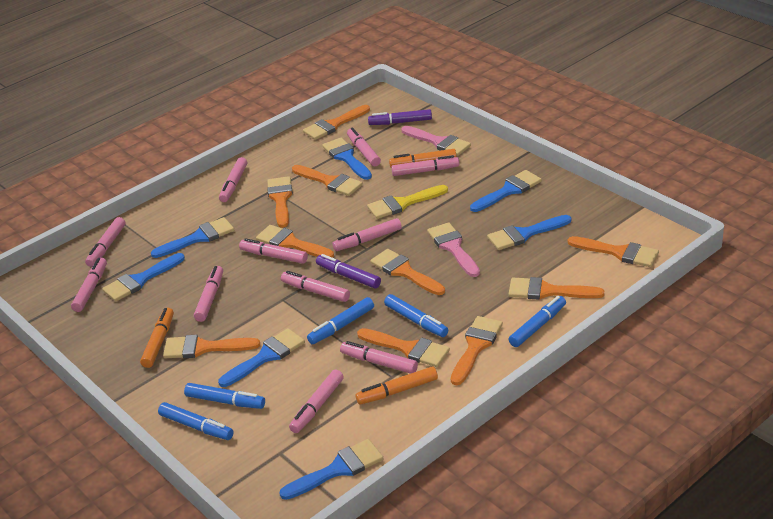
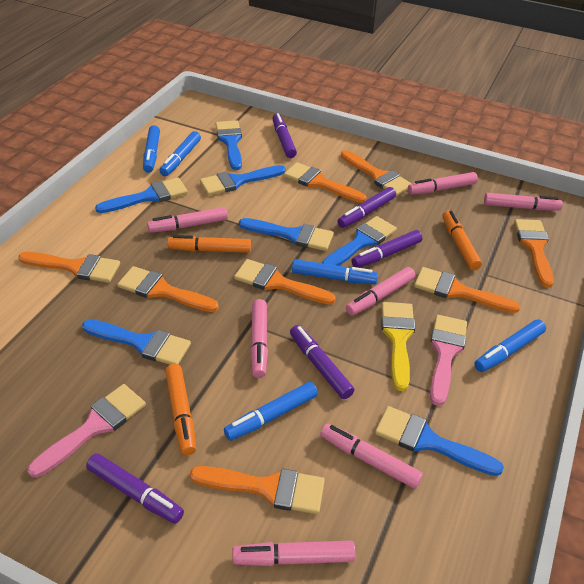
orange brush: [163,335,260,358] [256,225,334,258] [267,176,293,228] [292,165,363,196] [303,105,370,140] [357,328,450,367] [370,249,445,295] [451,316,503,385] [509,277,604,300] [568,236,659,267] = 10 -> [18,252,120,283] [117,266,219,312] [190,466,325,514] [234,259,336,305] [284,162,367,203] [341,150,412,196] [414,267,520,313] [514,219,554,288] = 8
pink marker: [71,258,107,312] [85,217,126,267] [194,266,223,322] [219,157,247,202] [239,238,308,264] [281,271,350,302] [289,369,344,433] [333,218,402,251] [340,341,418,374] [347,128,381,166] [391,155,459,176] = 11 -> [147,207,228,233] [232,541,356,566] [250,299,268,378] [320,423,423,489] [346,267,415,316] [408,172,478,195] [484,193,563,211] = 7
purple marker: [316,254,381,288] [368,109,432,125] = 2 -> [86,453,184,524] [272,113,297,158] [290,325,355,399] [337,187,396,228] [352,230,423,268] = 5

